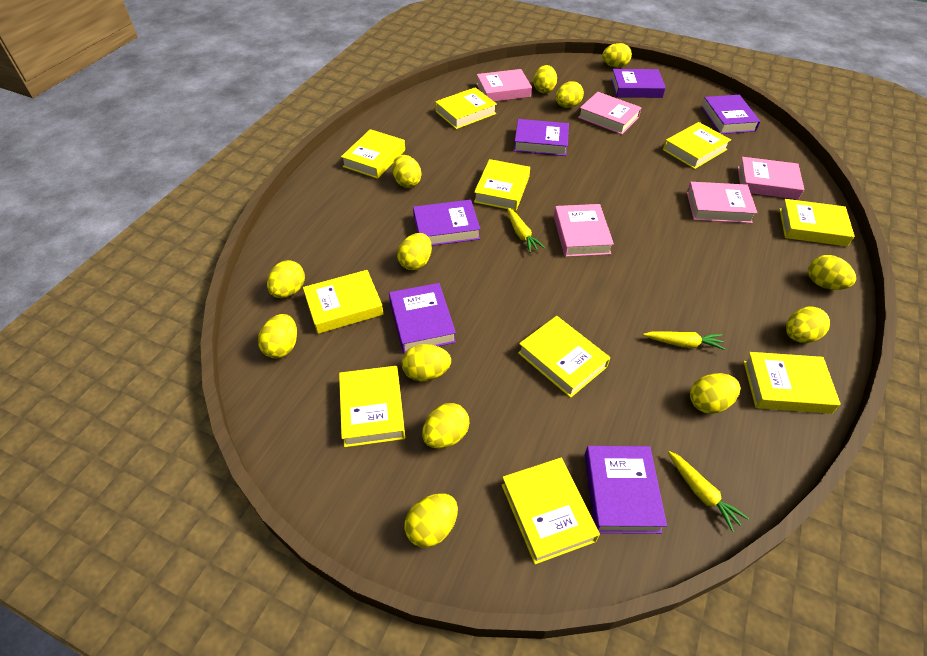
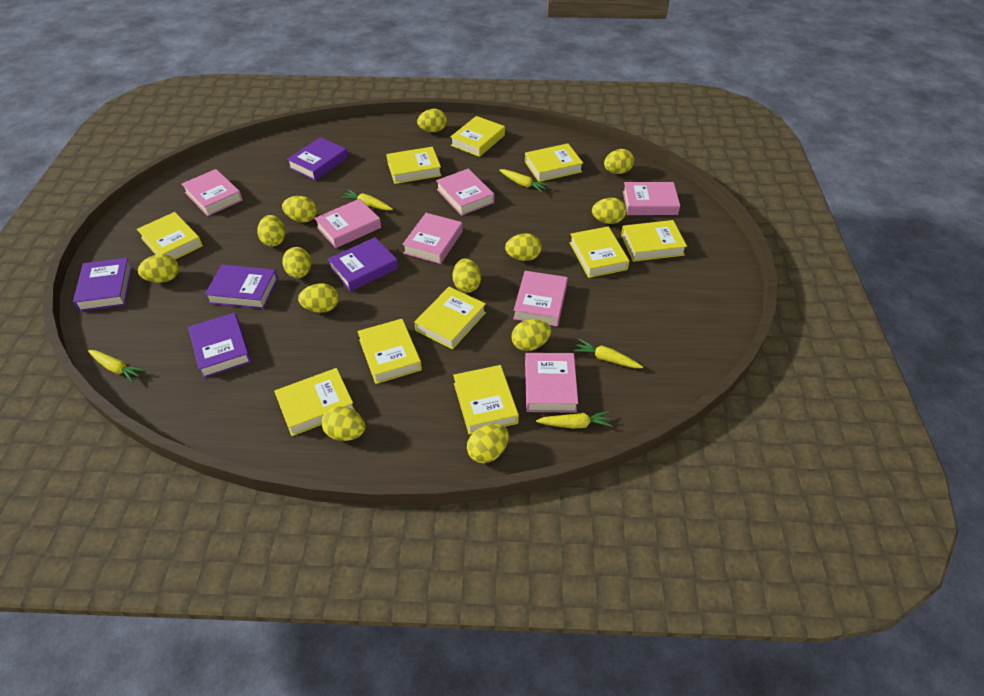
pink book: [477,69,532,102] [554,204,614,257] [578,92,642,134] [687,182,757,223] [738,157,804,200] = 5 -> [181,169,243,216] [314,199,381,248] [402,213,463,264] [436,169,494,216] [513,271,568,327] [525,353,578,413] [623,182,680,215] = 7
purple book: [389,283,456,353] [413,200,481,246] [514,119,569,156] [585,446,667,534] [611,69,666,98] [701,95,761,134] = 6 -> [73,258,133,311] [188,313,251,378] [205,264,278,309] [287,137,348,181] [328,237,398,292] = 5
yellow carrot: [507,208,545,253] [643,331,725,350] [668,451,749,532] = 3 -> [88,350,146,383] [341,190,393,210] [499,169,549,192] [536,411,613,429] [574,339,643,368] = 5

